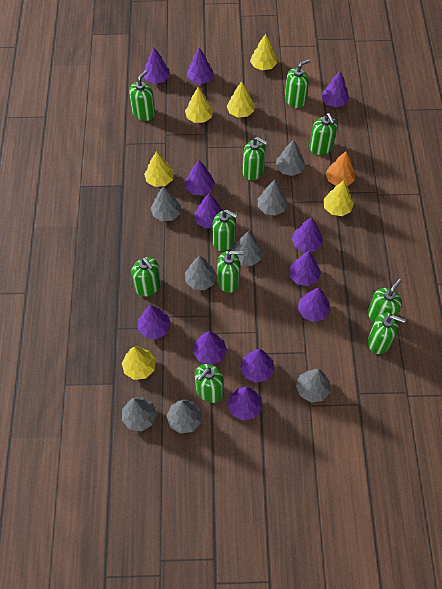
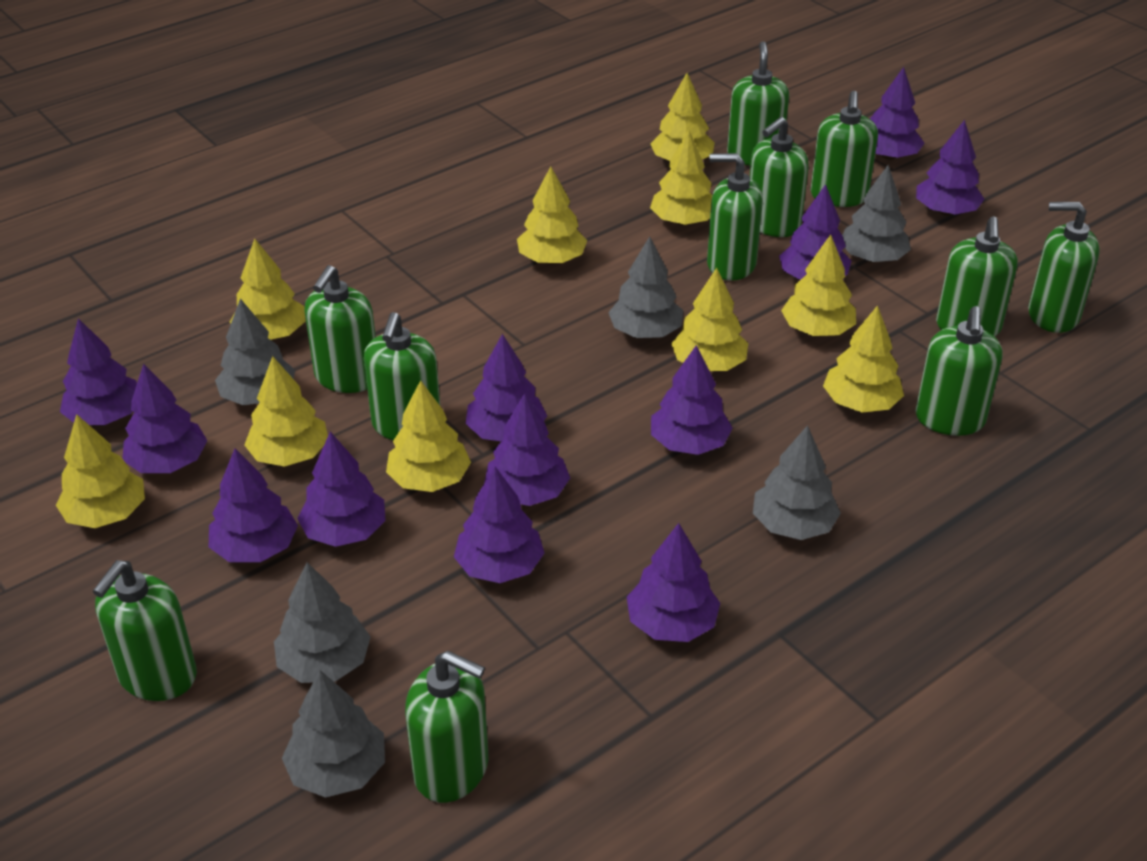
green soap dispenser: [129,70,155,121] [131,257,161,297] [195,364,224,403] [213,210,237,251] [217,251,243,293] [243,137,268,180] [285,59,310,108] [309,113,338,155] [368,279,402,322] [368,313,406,354] = 10 -> [93,560,197,701] [304,265,376,393] [364,312,440,440] [405,651,488,803] [707,153,763,281] [727,41,789,166] [750,117,809,237] [810,91,878,207] [915,306,1003,436] [936,216,1018,337] [1028,202,1100,333] = 11
grey tree: [122,397,157,431] [150,186,181,222] [167,399,202,434] [185,256,217,290] [232,231,263,266] [258,180,288,216] [276,140,305,176] [296,369,330,402] = 8 -> [215,299,295,405] [274,562,371,683] [282,670,385,798] [608,236,683,338] [753,425,841,540] [842,165,911,262] = 6
orange tree: [326,151,355,186] = 1 -> none = 0
yellow tree: [122,346,156,380] [144,151,174,187] [185,87,213,123] [227,81,255,118] [250,34,277,71] [323,181,354,216] = 6 -> [56,414,145,528] [230,239,306,340] [244,356,328,467] [386,380,471,492] [517,166,587,264] [650,73,715,161] [650,130,712,225] [671,268,748,371] [781,234,856,336] [823,305,904,413] = 10

